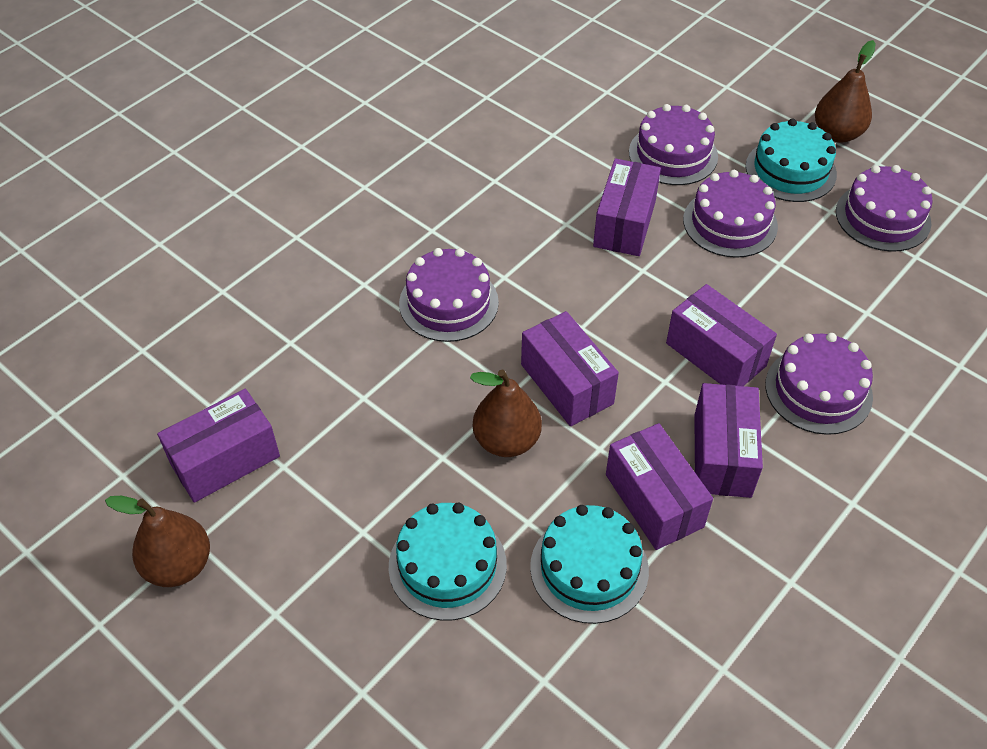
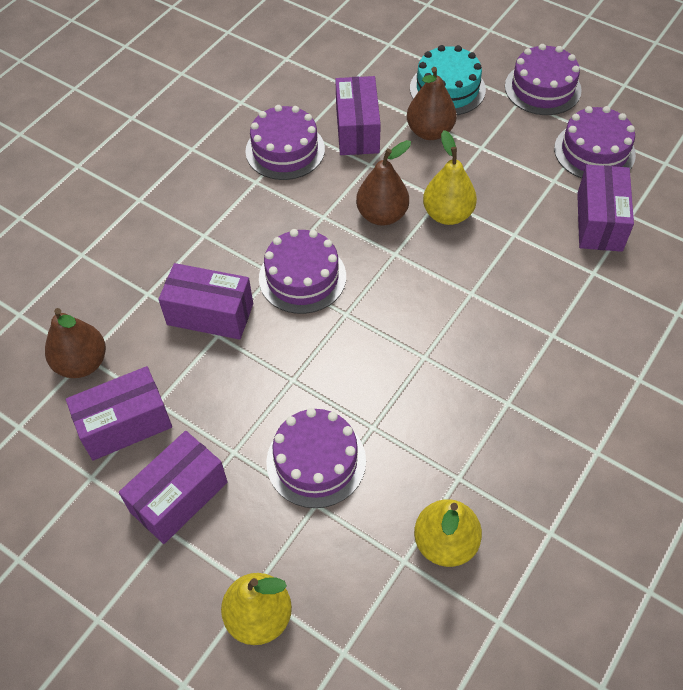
purple box: [157,389,280,503] [521,311,619,426] [593,158,661,256] [606,423,713,550] [666,284,777,386] [694,383,763,498] = 6 -> [66,366,172,461] [119,431,228,544] [158,263,253,340] [335,76,381,155] [577,165,634,252] = 5
turquoise cake: [389,503,507,621] [530,505,649,624] [746,119,837,202] = 3 -> [410,45,486,115] = 1
yellow pear: none = 0 -> [221,573,292,645] [414,499,482,567] [423,130,477,225] = 3

